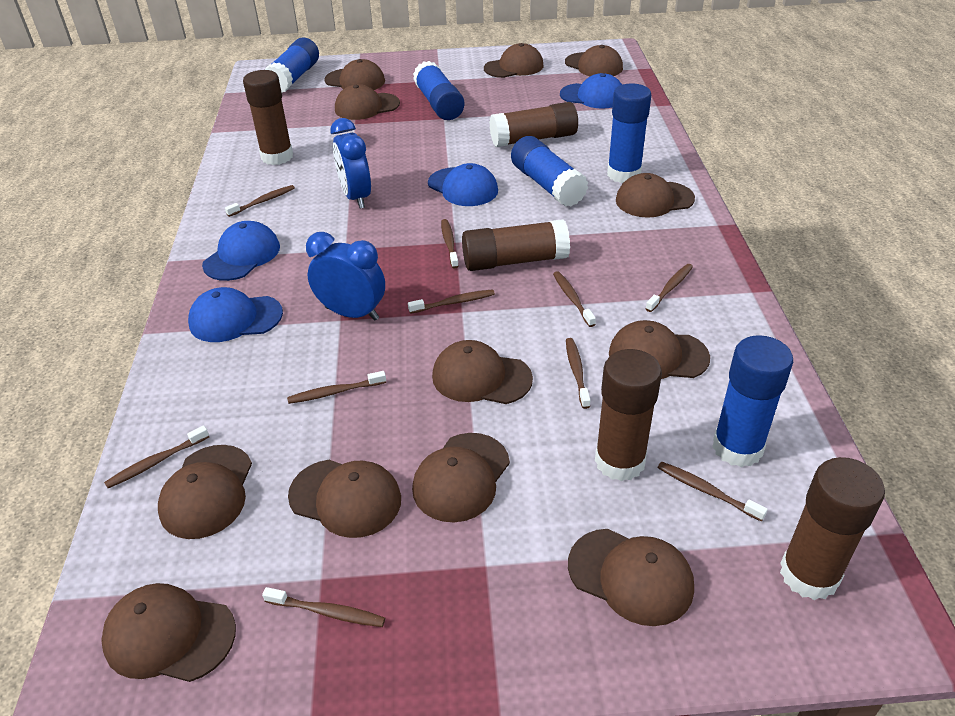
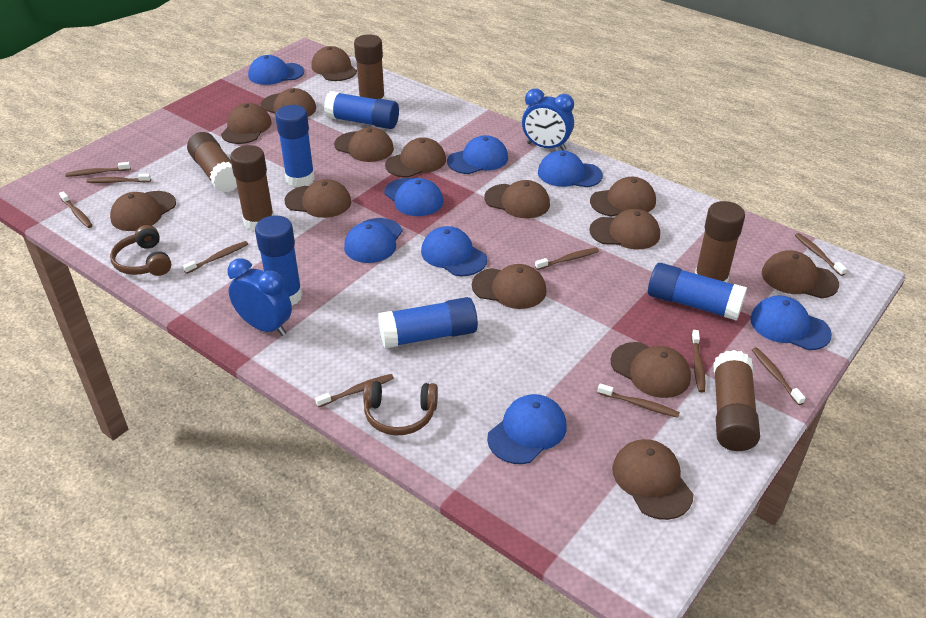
blue cap: [188,287,283,342] [202,221,280,281] [428,163,498,206] [560,73,622,109] = 4 -> [248,55,304,85] [344,218,402,263] [384,178,443,216] [421,226,487,276] [447,135,508,174] [487,394,567,464] [538,150,603,187] [750,295,832,350] = 8
brown cap: [101,583,236,682] [158,445,252,539] [288,460,401,538] [324,59,385,90] [335,84,400,120] [412,433,510,522] [432,340,533,404] [484,43,544,78] [565,45,623,76] [568,529,694,626] [609,320,710,379] [616,173,695,218] = 12 -> [110,191,176,231] [221,103,272,144] [261,88,316,117] [284,179,351,218] [311,46,357,81] [334,127,394,162] [385,137,446,178] [472,264,546,309] [484,180,550,218] [589,209,660,249] [590,177,656,217] [611,342,691,398] [612,439,694,520] [762,250,839,298] = 14
brown headphones: none = 0 -> [110,225,171,276] [363,380,438,435] = 2

